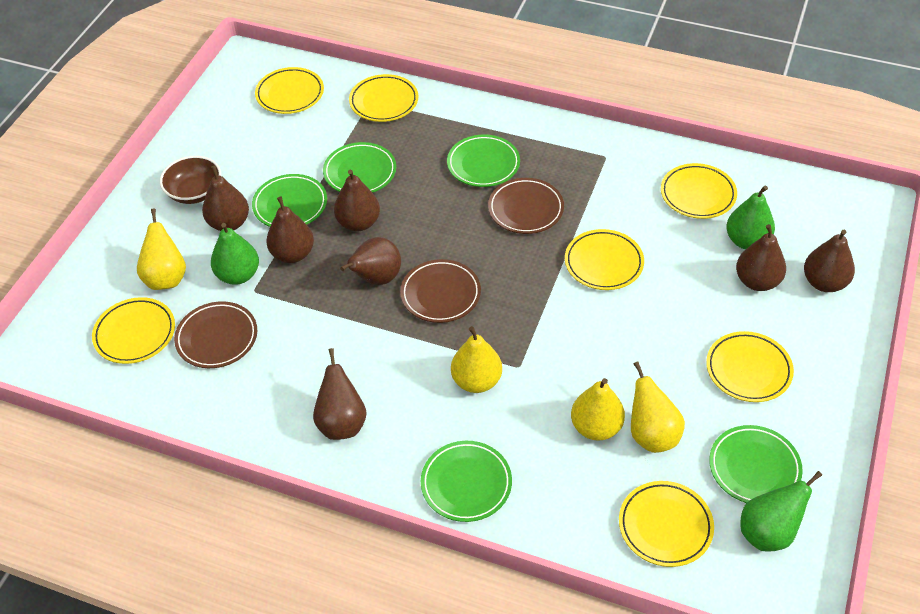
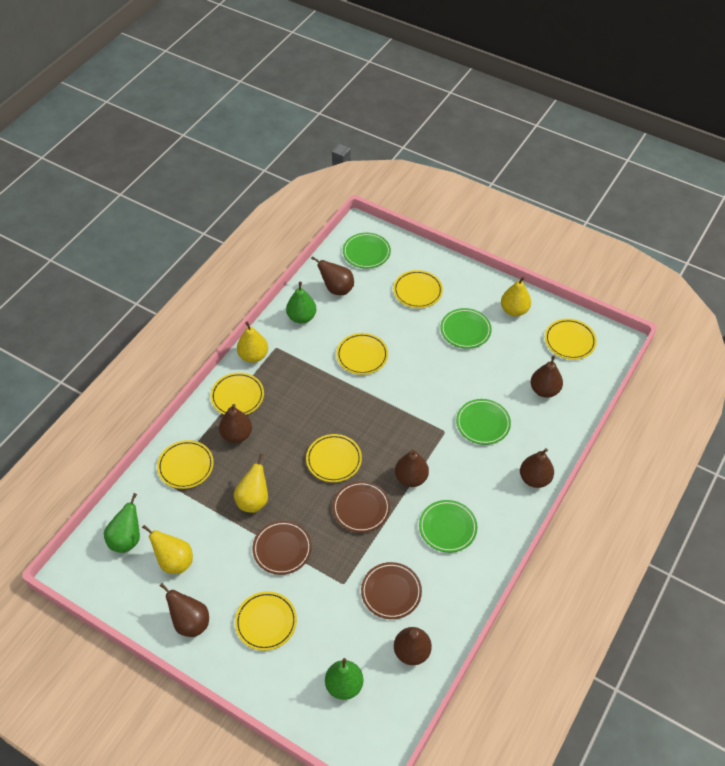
brown bowl: [160,156,221,204] = 1 -> none = 0
green plate: [252,174,327,227] [323,142,396,193] [421,441,512,522] [447,134,520,187] [709,425,803,503] = 5 -> [343,233,391,269] [419,500,477,553] [441,308,492,349] [456,399,511,445] = 4

